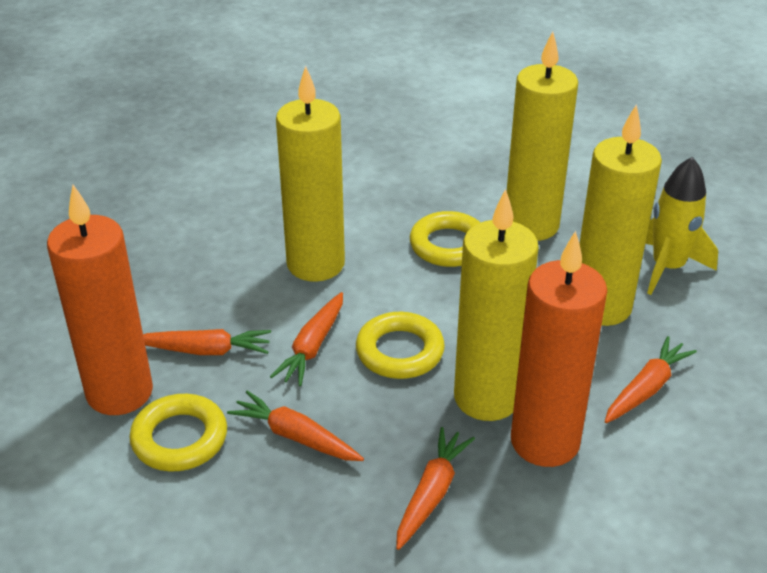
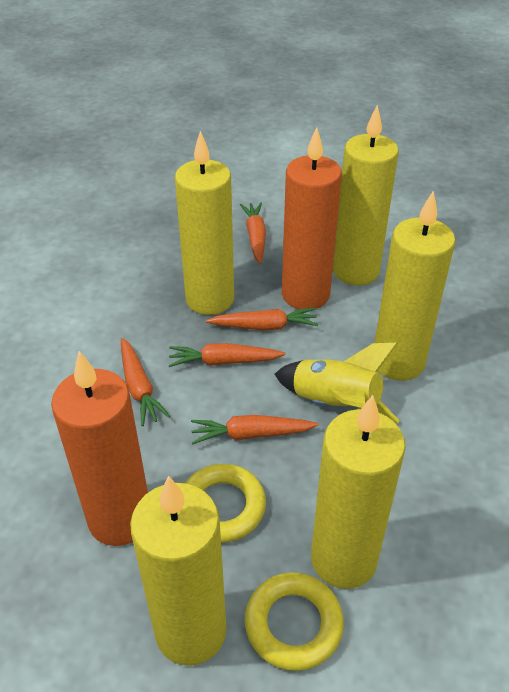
yellow candle: [276,66,345,282] [454,189,539,421] [507,31,578,241] [579,104,662,326] = 4 -> [130,476,226,666] [175,131,234,315] [311,395,406,589] [333,105,399,286] [374,191,455,381] = 5
yellow ring: [129,394,227,472] [356,312,445,379] [410,211,481,267] = 3 -> [185,464,266,543] [245,572,344,671] = 2

